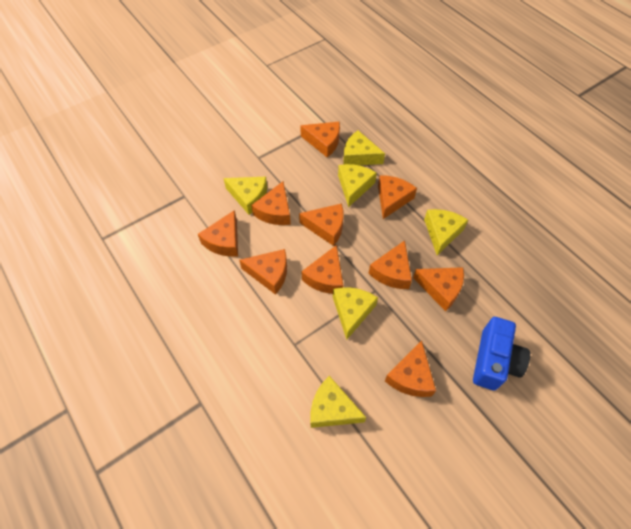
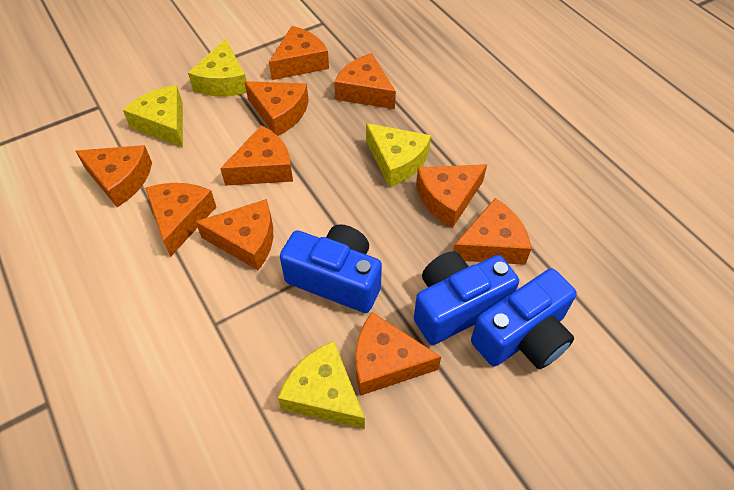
blue camera: [473,317,530,391] = 1 -> [280,224,382,313] [414,251,519,345] [471,268,577,369] = 3
yellow cheese: [223,177,267,215] [311,376,366,428] [333,287,378,340] [338,164,377,207] [343,130,385,165] [424,209,468,255] = 6 -> [123,85,183,147] [188,39,247,96] [278,341,365,429] [366,123,431,187] = 4

